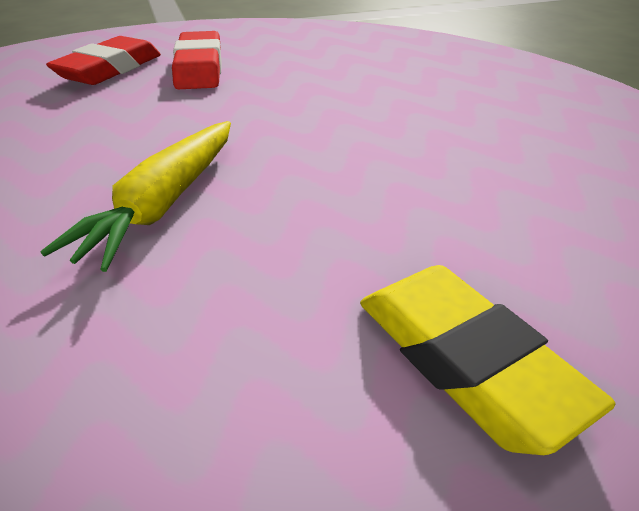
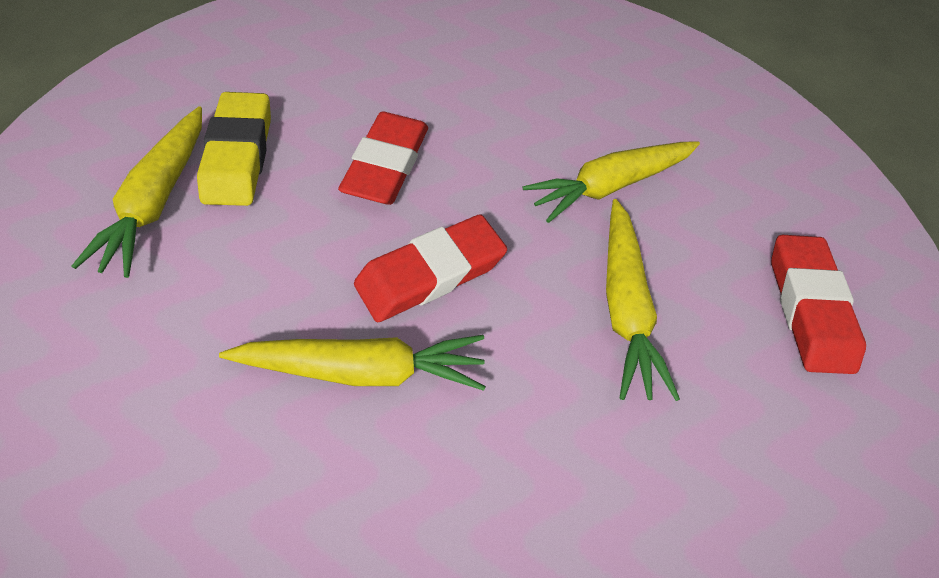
red eraser: [46,36,161,85] [172,31,222,89] = 2 -> [338,111,428,205] [354,215,507,322] [771,235,866,374] = 3
yellow carrot: [40,121,231,272] = 1 -> [72,106,202,278] [219,335,486,391] [523,141,700,223] [606,199,680,401] = 4

